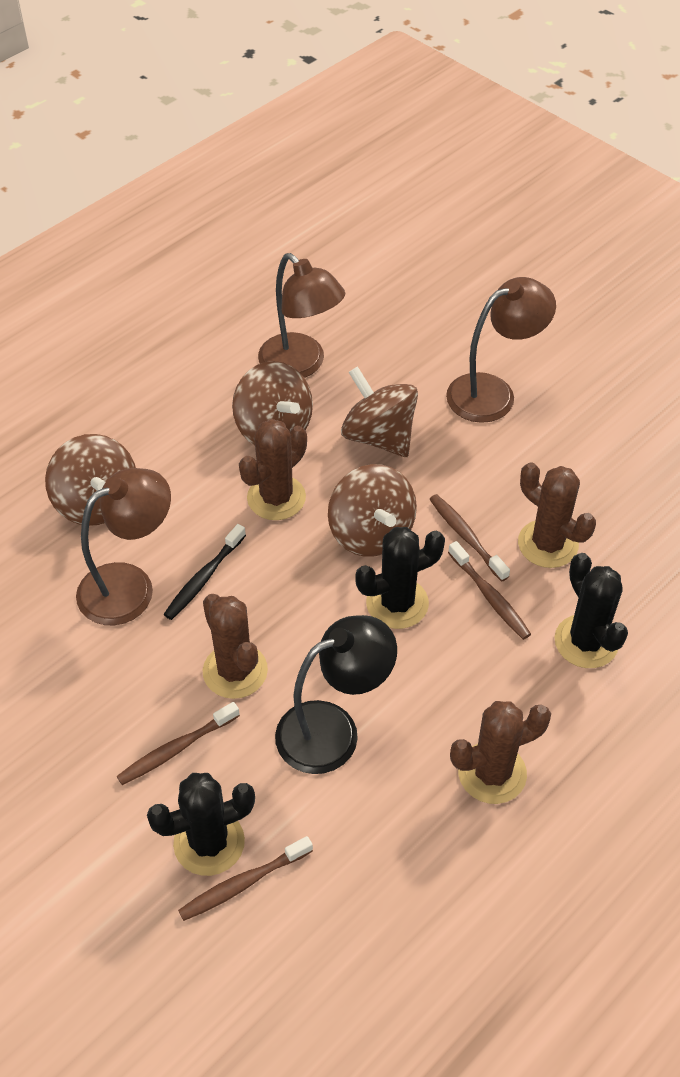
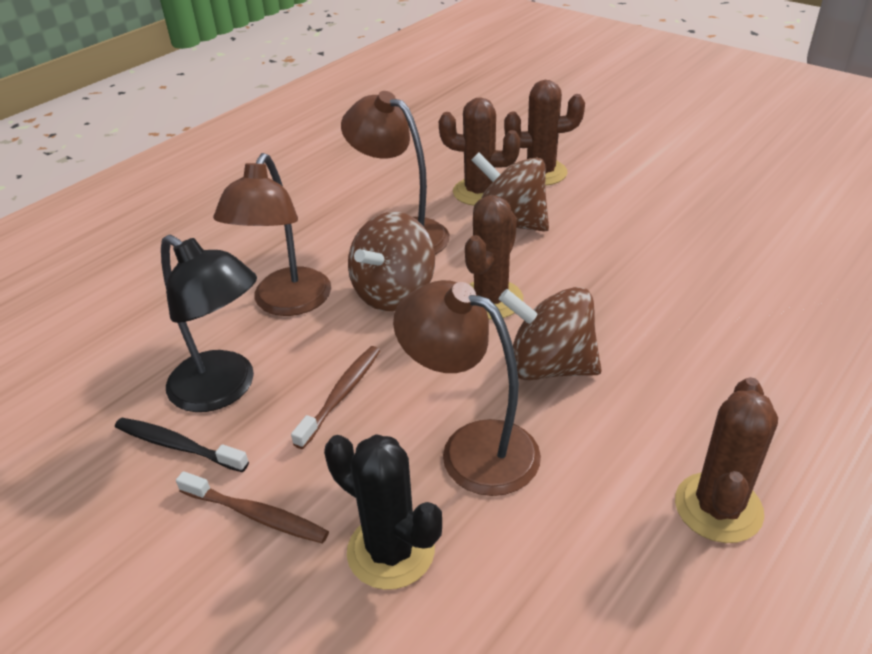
black cactus: [147,773,255,876] [355,527,445,629] [554,553,628,668] = 3 -> [324,434,442,590] = 1
brown spinning top: [45,434,136,526] [232,361,313,445] [328,464,417,557] [341,366,418,457] = 4 -> [348,212,435,311] [472,152,549,232] [499,287,602,380] = 3
brown toothbrush: [116,702,240,785] [178,836,313,921] [429,494,510,582] [448,541,531,640] = 4 -> [176,471,329,544] [291,346,380,449] = 2

